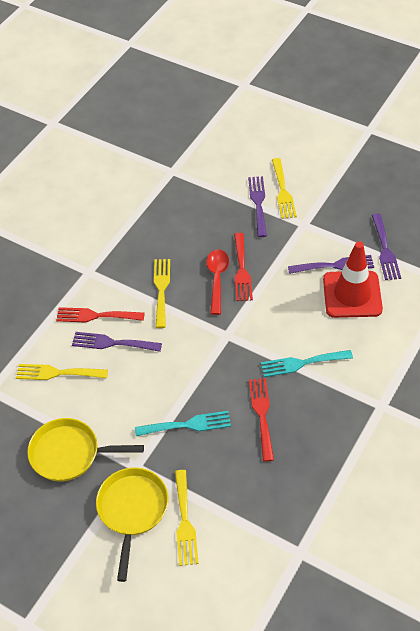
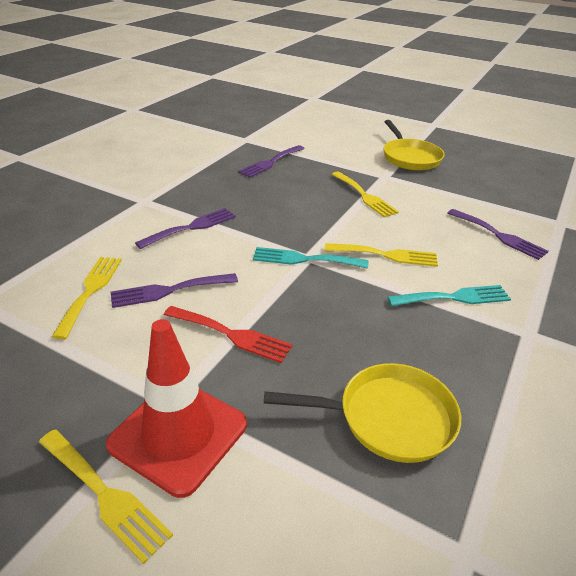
red fork: [56,307,145,322] [234,233,253,301] [249,378,274,462] = 3 -> [164,306,293,363] = 1
red spoon: [206,249,229,315] = 1 -> none = 0

